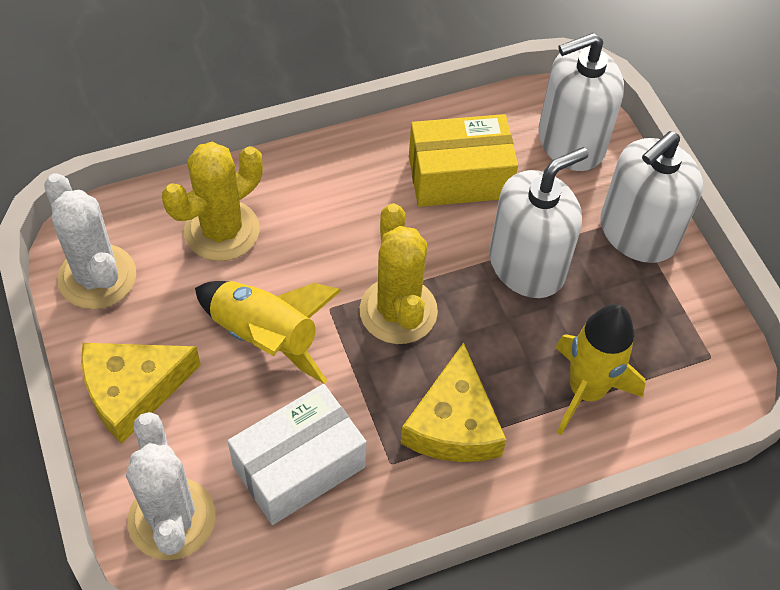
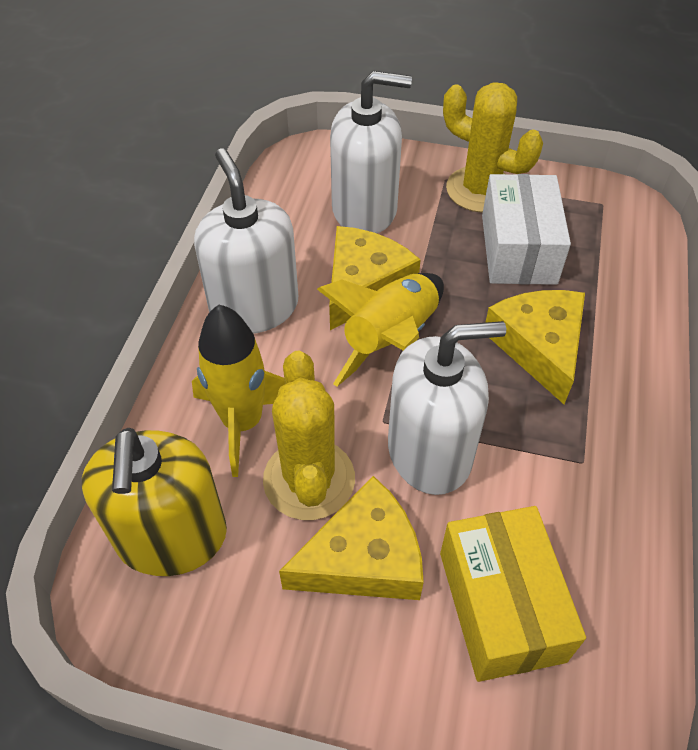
white cactus: [44,173,136,309] [126,412,216,560] = 2 -> none = 0
yellow cheese: [81,343,201,444] [401,342,506,462] = 2 -> [279,476,424,600] [329,226,421,330] [485,290,585,404] = 3
yellow soap dispenser: none = 0 -> [82,428,227,576] = 1

